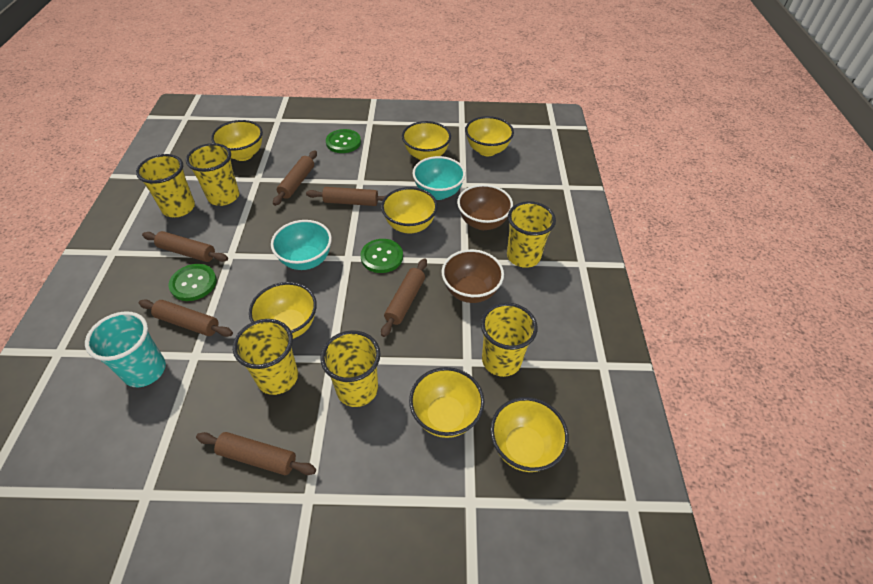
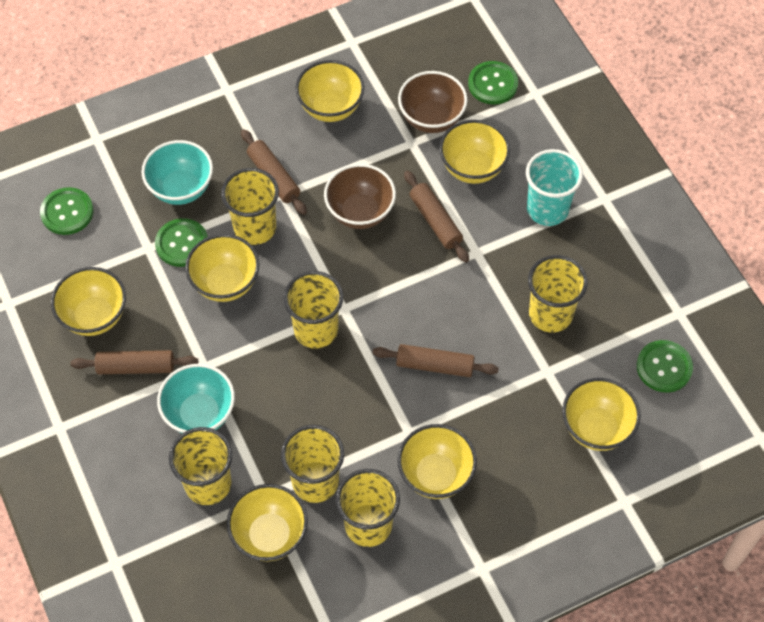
brown rolling pin: [139,299,233,337] [142,231,228,262] [196,432,316,475] [273,151,317,206] [306,187,385,206] [381,258,427,337] = 6 -> [70,350,198,374] [241,129,307,215] [373,344,499,377] [404,171,469,263] = 4
green button: [169,264,217,301] [326,129,361,153] [360,239,403,273] = 3 -> [40,187,93,235] [155,218,208,267] [468,61,518,104] [637,340,693,393] = 4

